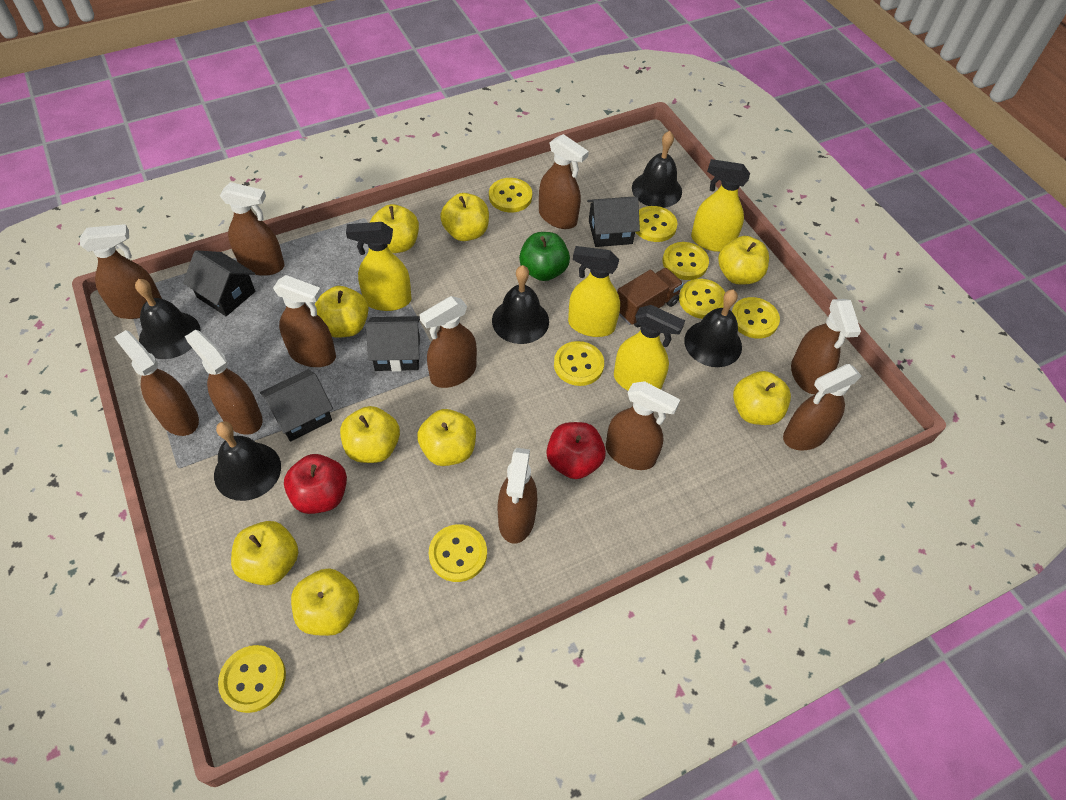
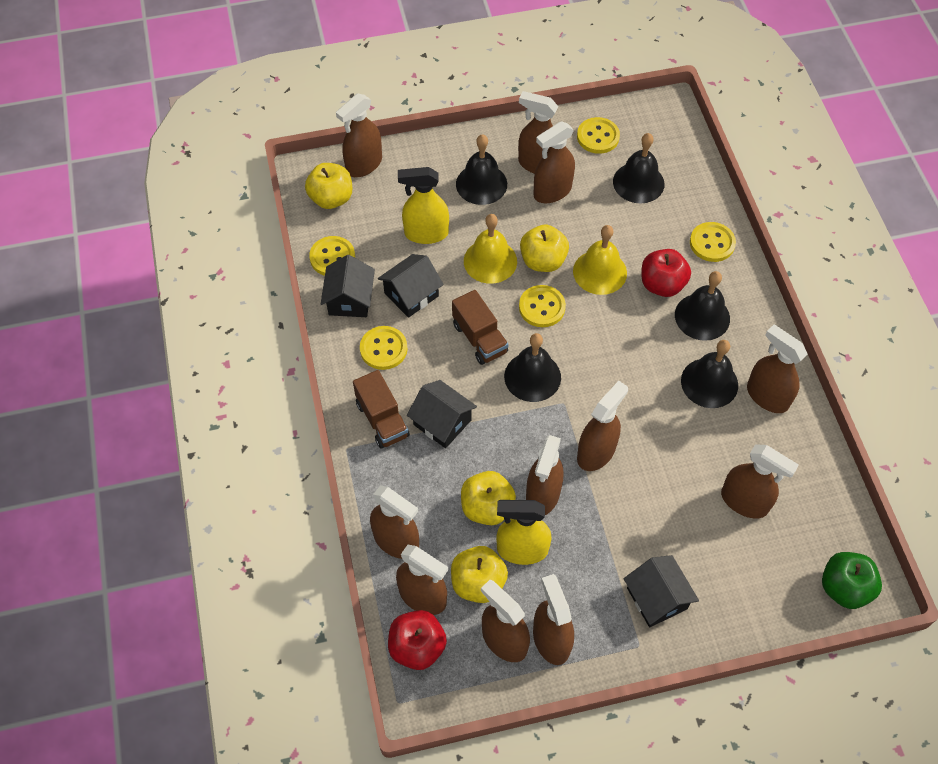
brown truck: [617,268,683,327] = 1 -> [353,370,410,448] [452,290,508,365] = 2
yellow apple: [231,521,298,585] [291,568,359,636] [315,286,369,338] [340,406,400,463] [370,204,419,253] [417,409,476,466] [440,193,489,241] [718,236,769,285] [733,371,791,425] = 9 -> [305,163,352,209] [451,546,508,603] [461,471,516,525] [520,224,569,272] = 4
yellow bell: none = 0 -> [464,214,517,284] [573,225,627,295] = 2
yellow button: [218,645,286,713] [429,524,487,582] [489,178,532,213] [554,341,604,386] [636,206,677,242] [663,242,709,280] [679,279,726,319] [731,297,780,339] = 8 -> [309,236,355,276] [360,326,407,370] [519,285,566,327] [577,117,620,154] [690,222,736,262] = 5
yellow spray bottle: [346,222,412,311] [568,246,620,337] [614,305,685,391] [691,159,750,252] = 4 -> [398,167,449,244] [496,500,552,565] = 2

